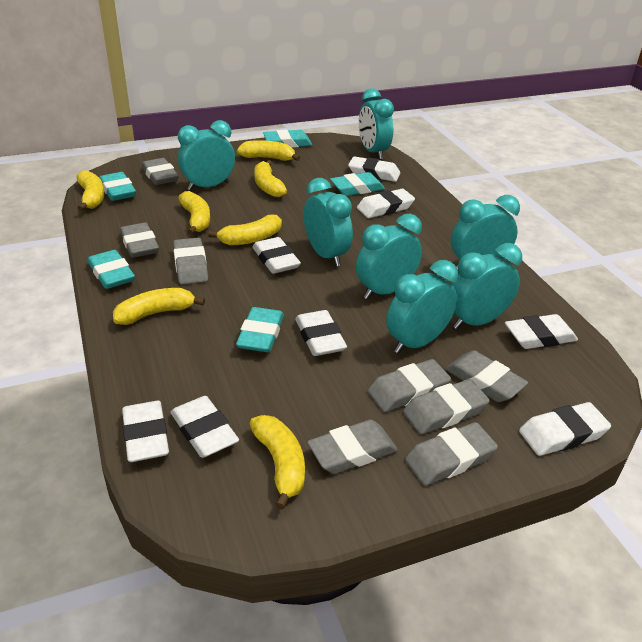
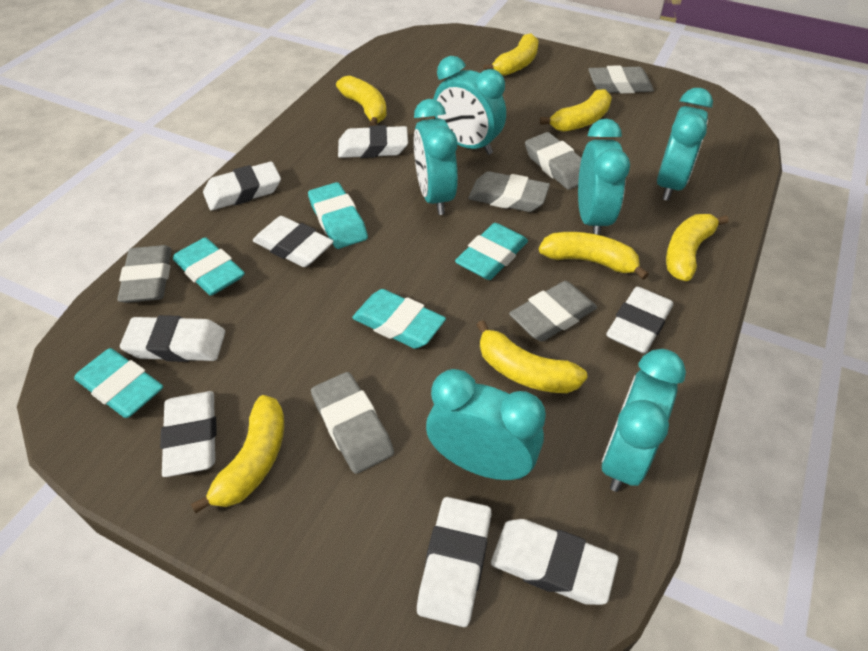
grey eraser: [120,222,159,258] [142,158,179,185] [173,238,208,284] [307,419,398,474] [368,359,451,412] [403,379,490,434] [405,422,498,486] [445,350,528,402] = 8 -> [117,245,172,303] [311,372,394,474] [468,171,550,212] [509,281,597,341] [525,132,582,190] [588,65,654,94] = 6
turquoise clock: [178,120,235,191] [304,178,353,267] [356,214,422,299] [359,88,394,159] [386,260,458,354] [451,195,520,270] [452,243,522,329] = 7 -> [414,99,458,215] [426,369,546,480] [433,56,506,155] [578,119,630,235] [602,349,686,492] [657,88,713,201] = 6

